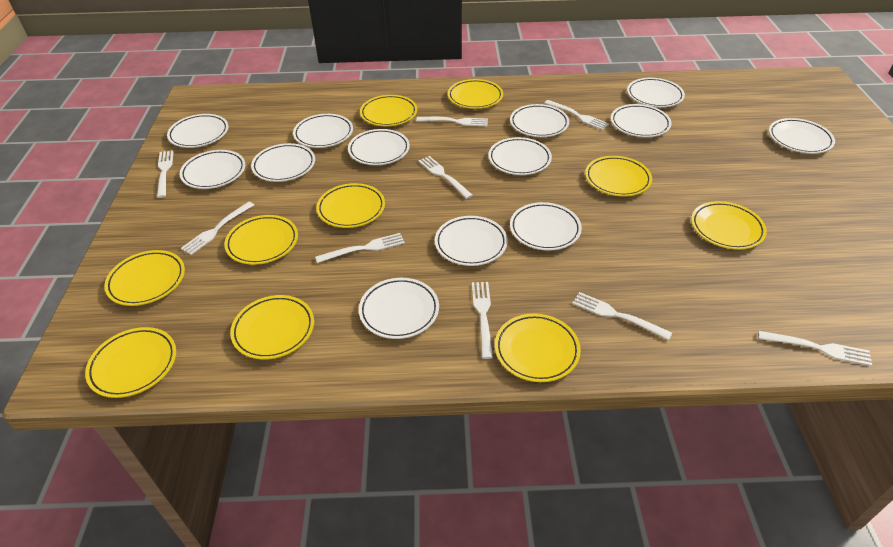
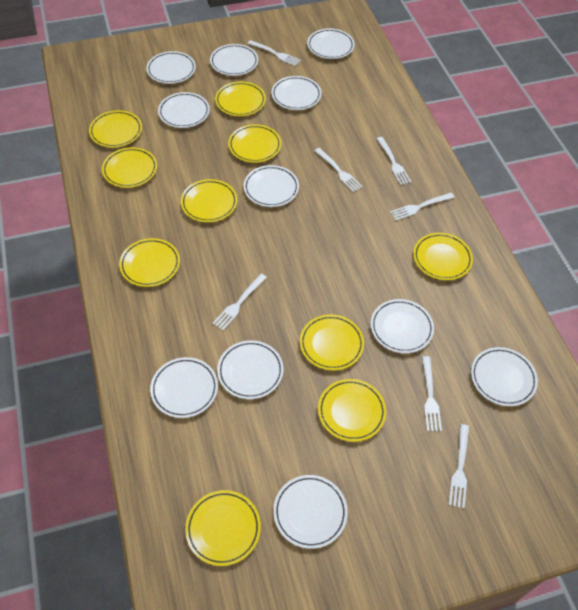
white fork: [157,150,174,198] [181,202,254,255] [315,233,405,263] [416,117,488,126] [418,156,473,199] [472,282,493,359] [544,100,609,130] [572,292,672,340] [758,331,872,366] = 9 -> [212,274,267,330] [247,40,301,66] [315,148,363,192] [377,137,411,185] [390,193,454,221] [422,356,442,431] [449,424,469,508] = 7
white plate: [167,114,228,148] [180,150,245,189] [251,143,315,182] [293,114,353,148] [348,129,410,165] [359,278,439,339] [435,216,508,266] [488,137,552,175] [510,104,569,137] [510,202,582,251] [611,104,672,137] [627,78,685,107] [769,118,835,154] = 13 -> [146,51,196,84] [150,357,218,418] [158,92,210,128] [210,44,258,76] [217,340,284,399] [244,165,299,207] [271,76,322,110] [273,475,348,549] [307,28,355,59] [371,299,434,353] [471,347,538,406] = 11

